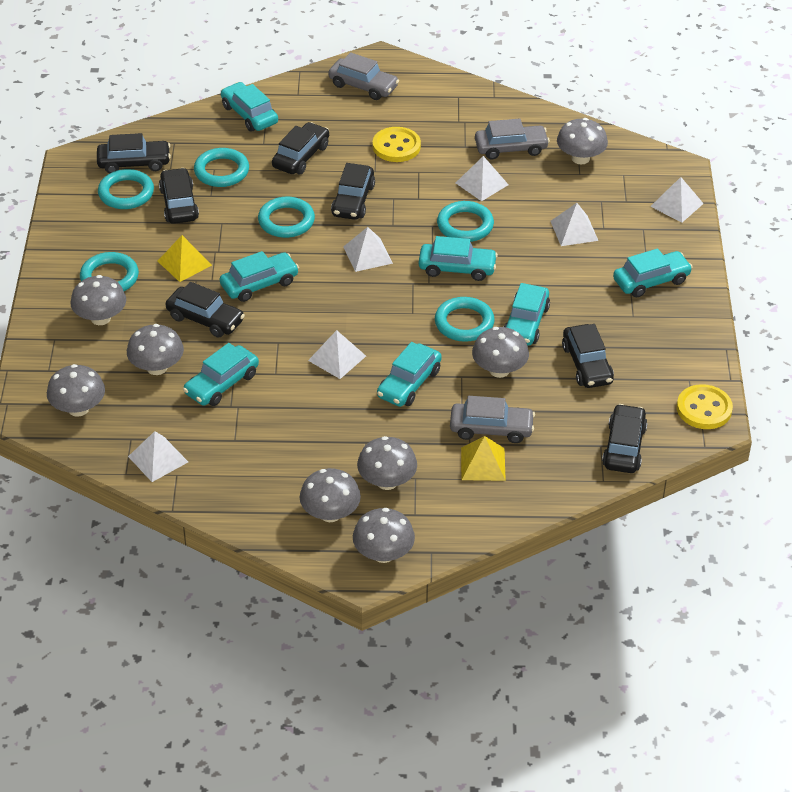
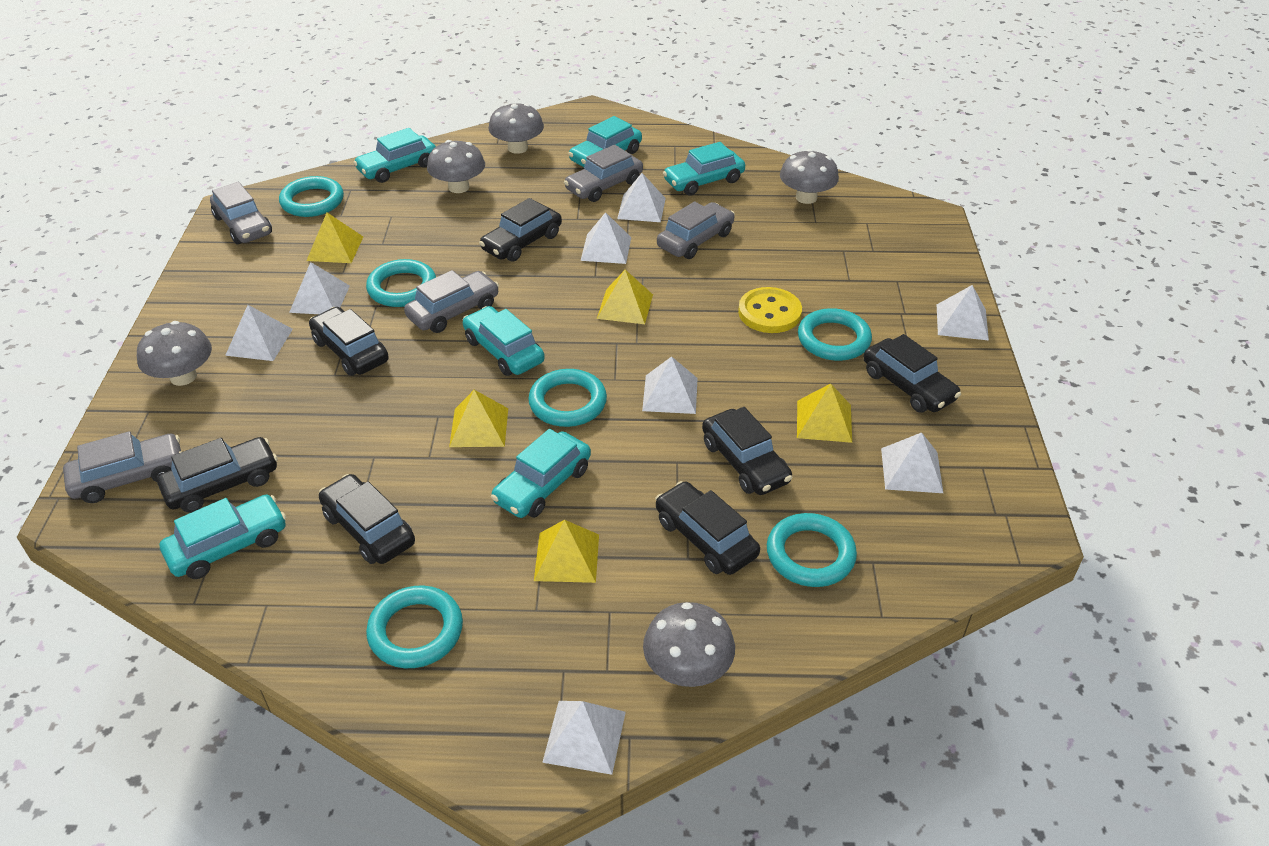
grey car: [328,52,399,100] [450,396,535,443] [475,119,550,160] = 3 -> [63,431,181,503] [210,182,272,244] [404,270,499,333] [564,145,643,202] [657,201,735,259] = 5
grey mushroom: [47,364,105,417] [71,275,126,325] [127,324,184,375] [299,468,361,522] [353,508,415,563] [357,436,417,490] [472,327,529,378] [557,118,608,165] = 8 -> [137,321,212,386] [427,140,485,193] [488,103,544,154] [643,602,735,687] [780,149,839,204] = 5
turquoise car: [183,343,259,406] [220,251,299,302] [221,82,278,132] [377,342,442,407] [419,236,498,281] [504,283,550,346] [613,248,693,298] = 7 -> [159,495,286,579] [353,128,436,183] [463,306,545,376] [491,429,591,518] [568,116,642,167] [663,142,745,196] = 6
white pyramid: [128,431,188,482] [308,330,366,379] [343,227,393,272] [456,156,509,201] [551,203,599,246] [650,177,704,223] = 6 -> [225,305,293,361] [289,262,350,314] [542,701,626,775] [580,212,631,264] [617,173,666,222] [642,356,698,414] [881,432,943,493] [937,285,989,340] = 8
yellow button: [373,127,421,162] [677,384,733,429] = 2 -> [738,287,802,333] = 1
yellow pyramid: [158,235,212,282] [461,436,506,481] = 2 -> [306,213,363,263] [449,390,508,447] [534,520,599,583] [597,270,653,324] [797,383,852,443] = 5

